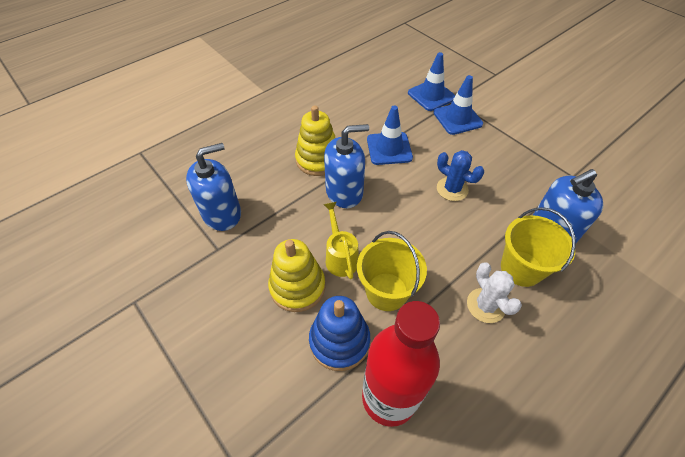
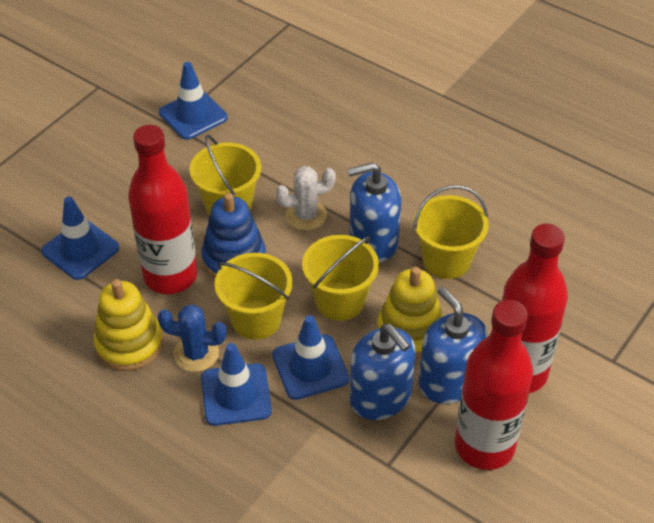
blue traffic cone: [367,106,413,165] [408,52,455,111] [434,75,483,135] = 3 -> [41,197,119,280] [159,62,228,140] [201,343,272,426] [272,315,349,400] = 4
red bottle: [362,301,440,427] = 1 -> [128,125,197,294] [455,300,533,470] [502,224,568,393] = 3
yellow bucket: [357,231,427,311] [501,207,576,287] = 2 -> [189,135,261,216] [215,253,293,340] [302,235,379,321] [414,185,489,279] = 4
yellow watering can: [323,202,359,279] = 1 -> none = 0

